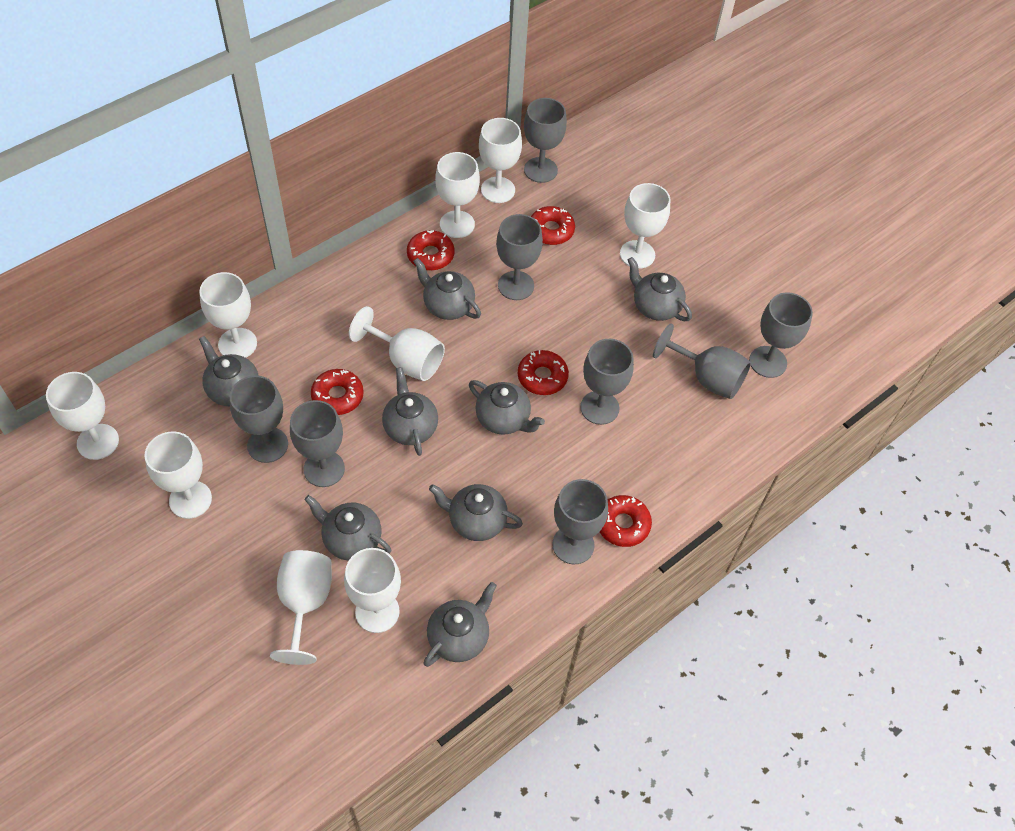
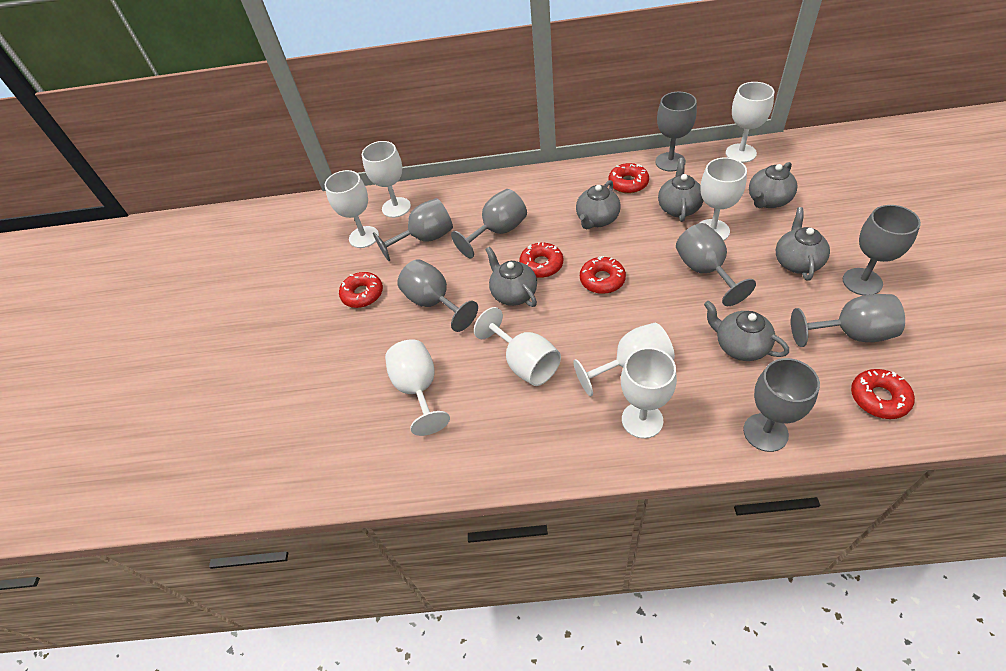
grey teapot: [199,336,259,406] [304,495,392,561] [382,367,438,456] [413,258,481,320] [424,582,497,667] [429,484,523,541] [469,380,545,435] [628,257,692,321] = 8 -> [485,247,537,307] [576,180,621,229] [658,158,704,222] [704,301,789,361] [749,162,798,208] [776,207,830,281] = 6
white goblet: [46,372,119,460] [145,431,212,519] [199,272,257,358] [270,550,332,665] [344,548,401,633] [349,306,445,381] [435,152,480,238] [479,118,522,203] [620,183,670,269] = 9 -> [325,170,379,248] [362,141,411,218] [385,339,450,436] [474,307,561,386] [573,323,675,397] [621,347,677,439] [698,158,747,241] [726,82,774,163] = 8

